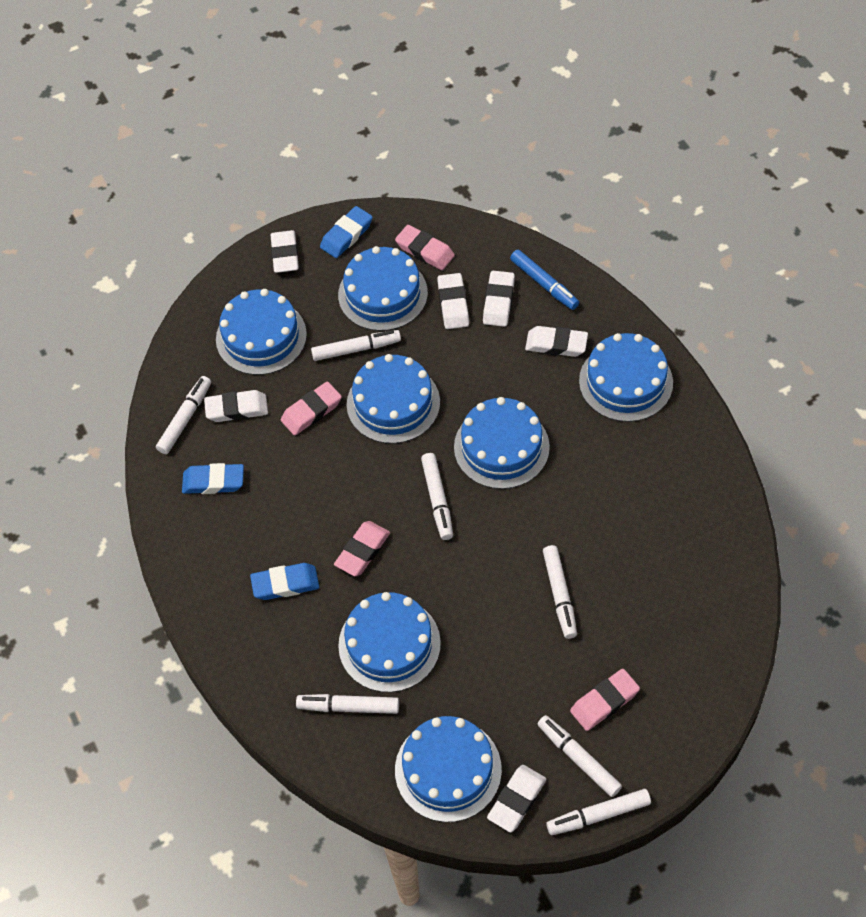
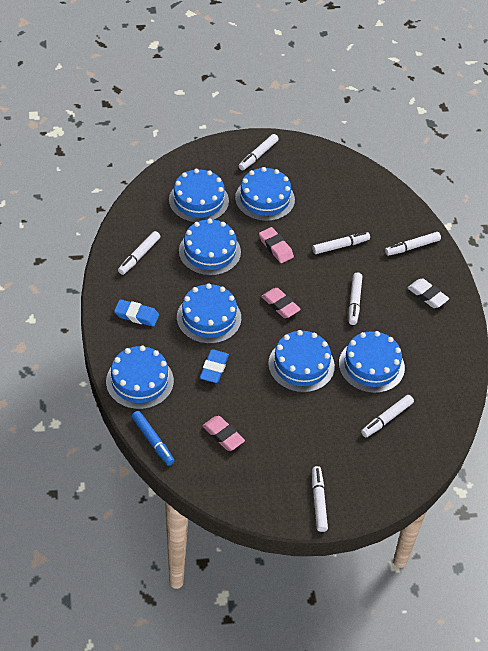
blue eraser: [182,463,244,494] [250,563,319,600] [320,206,373,258] = 3 -> [114,299,159,327] [200,349,229,383] = 2
pink eraser: [281,382,342,435] [334,521,390,576] [395,225,455,270] [570,669,640,731] = 4 -> [202,416,245,451] [259,227,294,263] [261,288,301,318] = 3
white eraser: [204,390,268,422] [270,230,299,273] [437,273,469,329] [483,271,515,327] [487,765,546,832] [525,326,588,357] = 6 -> [407,278,449,308] = 1

